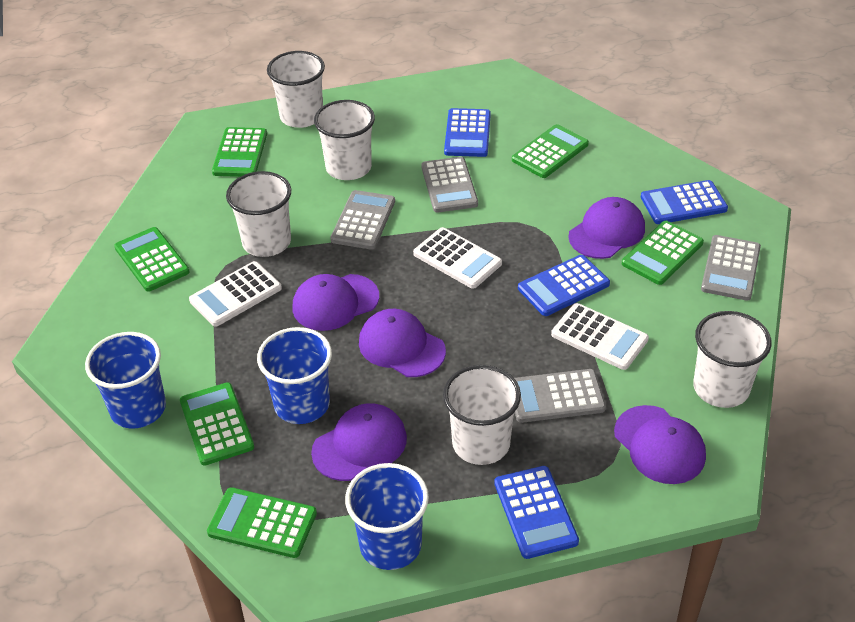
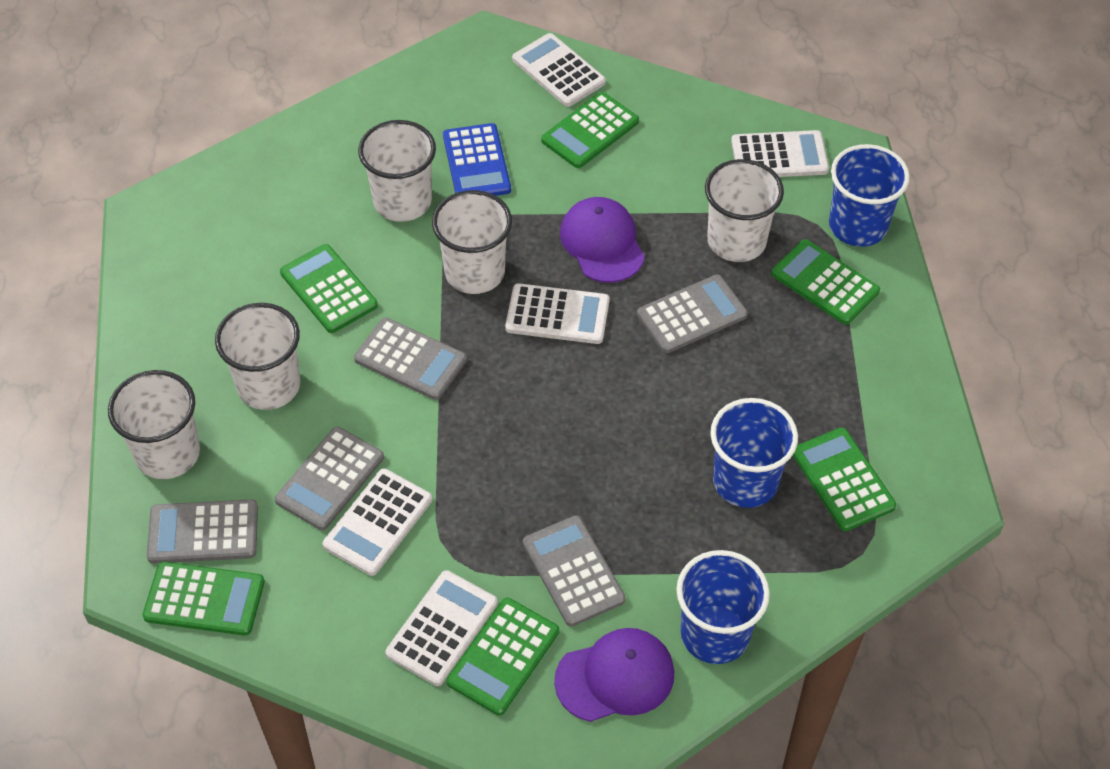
blue calculator: [444,108,491,157] [494,466,579,559] [518,255,610,316] [641,180,728,224] = 4 -> [443,123,511,196] = 1
grey calculator: [330,190,395,250] [421,157,478,213] [514,369,606,423] [701,235,761,301] = 4 -> [147,499,258,564] [275,427,384,530] [354,317,467,400] [523,515,626,627] [637,275,748,353] = 5
purple cap: [293,274,379,331] [311,403,407,481] [359,309,446,377] [568,197,645,259] [614,405,706,484] = 5 -> [554,628,674,722] [560,197,645,283] = 2
white calculator: [189,261,282,327] [413,227,502,289] [551,303,649,370] = 3 -> [323,468,432,576] [385,570,498,686] [505,283,610,344] [512,33,606,107] [731,130,829,177] = 5

